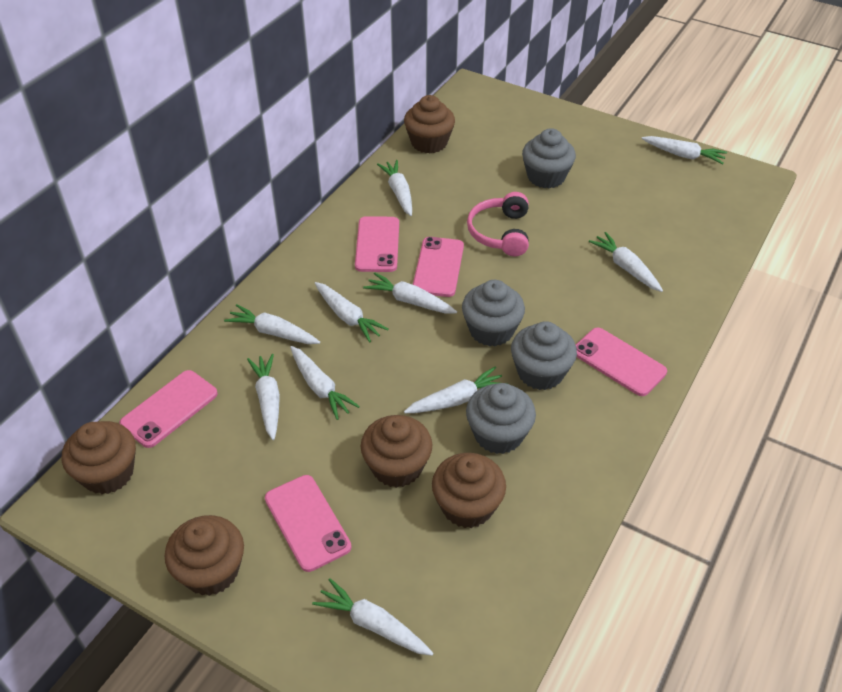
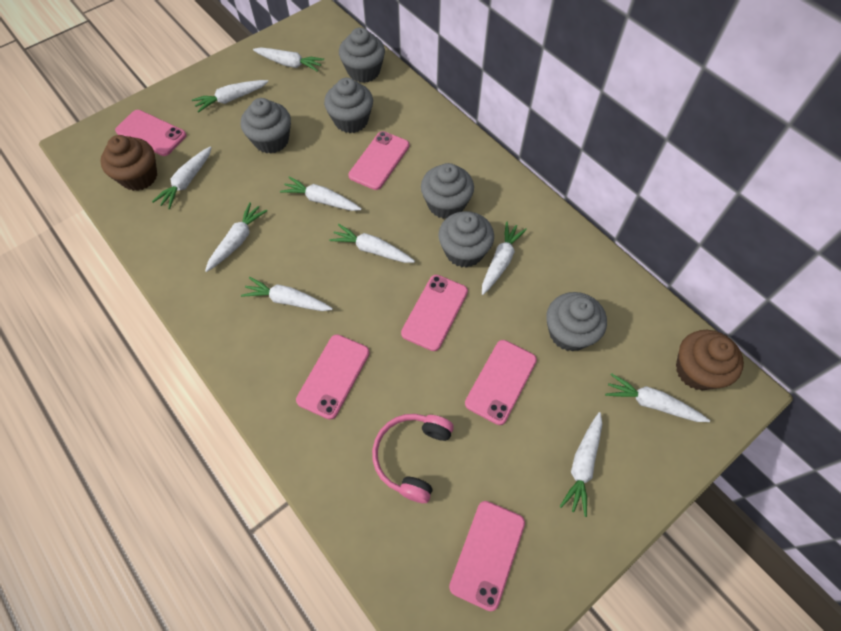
brown cupcake: [62,421,136,495] [165,515,244,596] [361,415,433,488] [404,95,455,154] [432,453,506,528] = 5 -> [101,135,157,191] [676,330,744,391] = 2
grey cupcake: [462,280,525,347] [466,383,536,454] [511,321,577,390] [522,128,576,189] = 4 -> [241,98,291,154] [324,78,373,133] [339,27,385,83] [421,163,474,219] [438,211,494,268] [546,292,607,352] = 6
pink phone: [120,370,218,448] [265,475,351,572] [355,216,399,272] [413,237,464,297] [576,327,667,396] = 5 -> [115,110,186,156] [296,334,370,420] [348,131,409,190] [401,275,468,351] [449,501,525,611] [465,340,537,425] = 6

